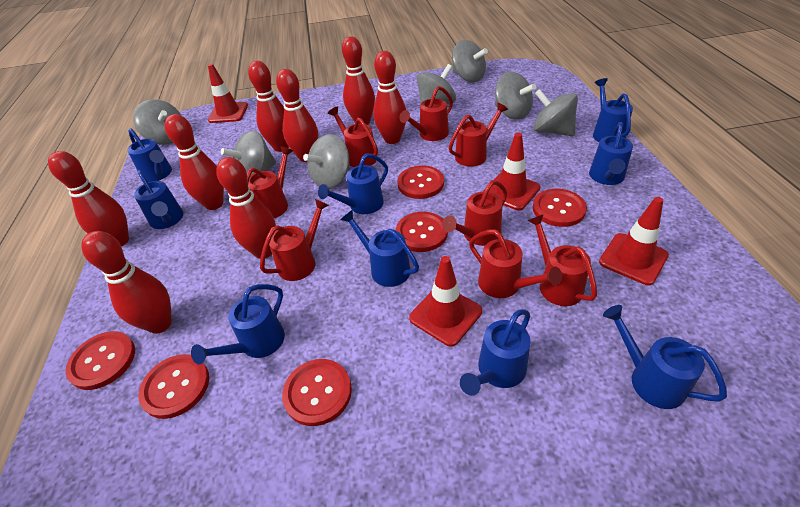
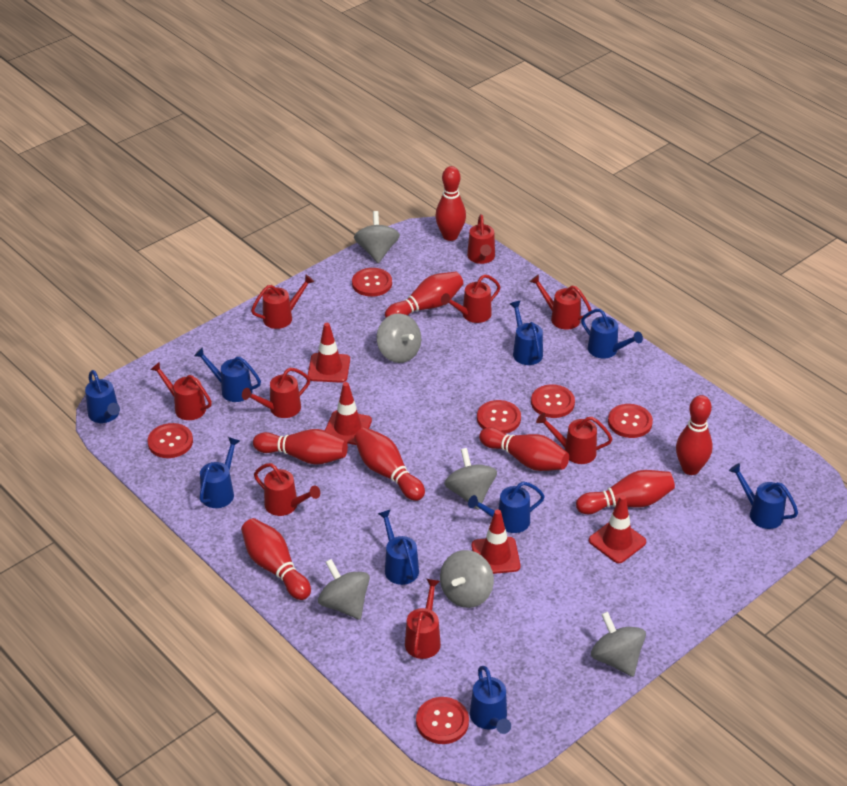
grey spinning top: [133,99,181,145] [221,131,276,175] [303,134,350,188] [417,64,456,104] [452,40,488,82] [495,72,536,120] [534,89,578,137] = 7 -> [318,559,370,620] [354,211,400,263] [377,313,421,363] [440,550,494,608] [444,448,497,510] [591,612,646,677] = 6
red watering can: [247,146,293,218] [260,199,329,281] [328,107,378,167] [399,86,453,141] [442,180,508,246] [449,103,508,167] [469,230,562,298] [527,214,597,306] = 8 -> [150,362,212,420] [242,368,310,418] [251,275,314,329] [254,463,320,516] [405,579,441,659] [441,274,500,323] [467,214,495,264] [530,274,592,329] [536,413,612,464] = 9

